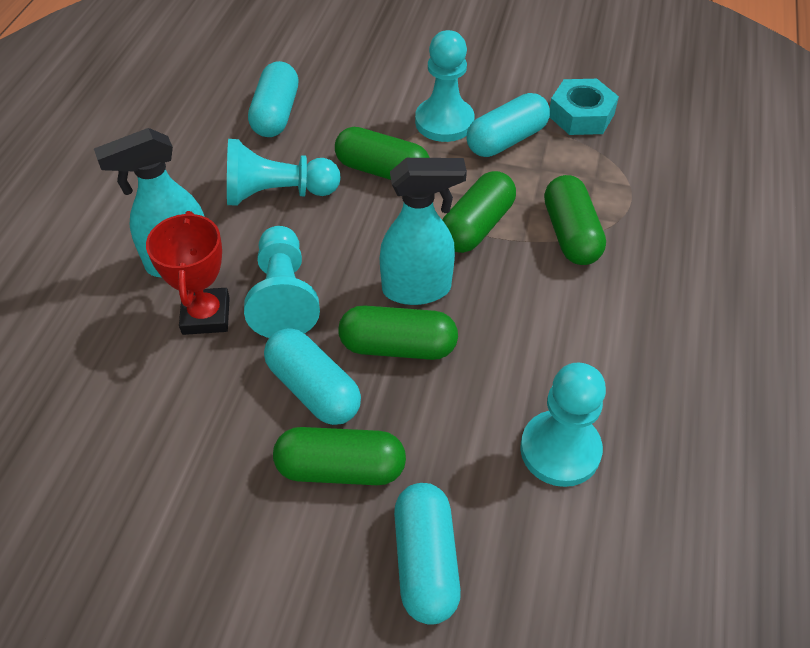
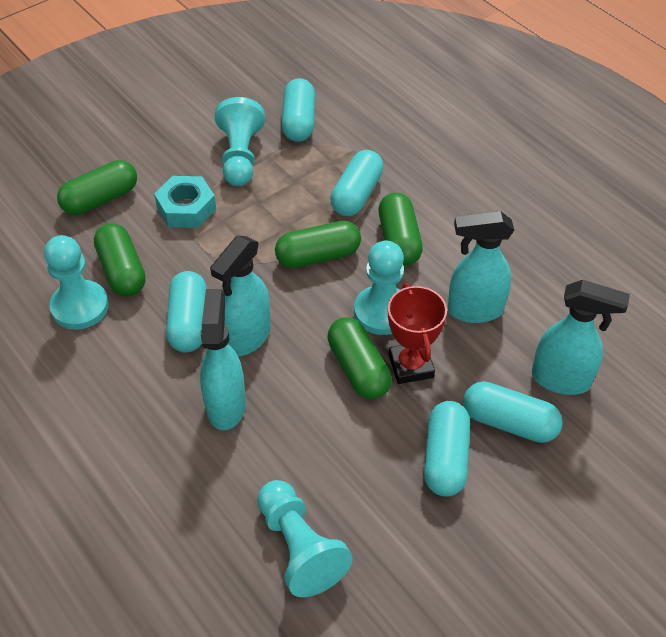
turquoise capsule: [248,61,299,137] [264,328,361,425] [394,483,461,625] [466,93,550,157] = 4 -> [166,271,207,353] [281,78,315,142] [330,150,384,216] [424,401,470,496] [463,381,563,443] = 5
turquoise spray bottle: [94,128,205,278] [380,158,467,305] = 2 -> [200,289,246,430] [210,236,271,356] [448,211,514,323] [532,280,630,395] = 4

